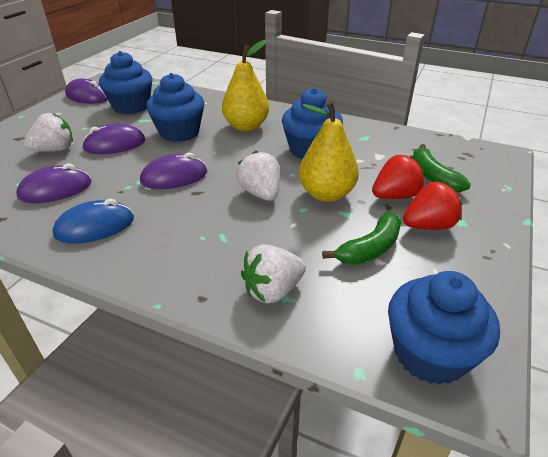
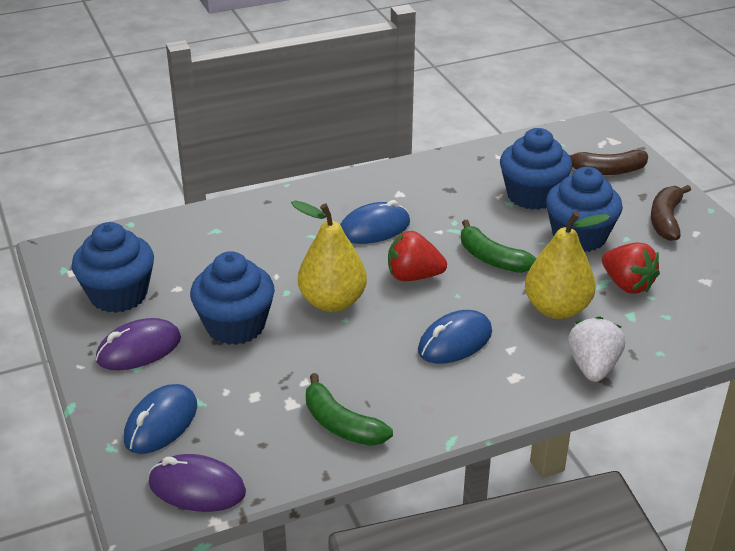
blue mouse: [53,199,134,243] = 1 -> [124,384,197,454] [340,200,410,244] [418,310,492,364] = 3
brown banana: none = 0 -> [569,150,648,175] [651,185,691,241] = 2
purple mouse: [16,164,91,203] [65,79,108,104] [82,124,145,154] [140,153,207,189] = 4 -> [96,318,181,370] [149,454,246,512] = 2
white strawberry: [24,113,73,152] [236,151,280,201] [241,244,306,303] = 3 -> [568,316,625,382] = 1

